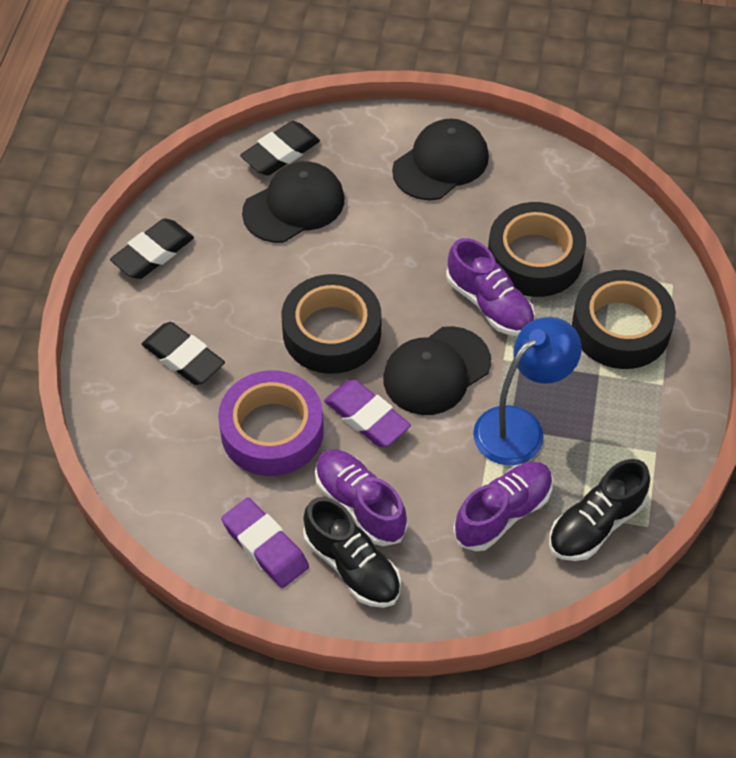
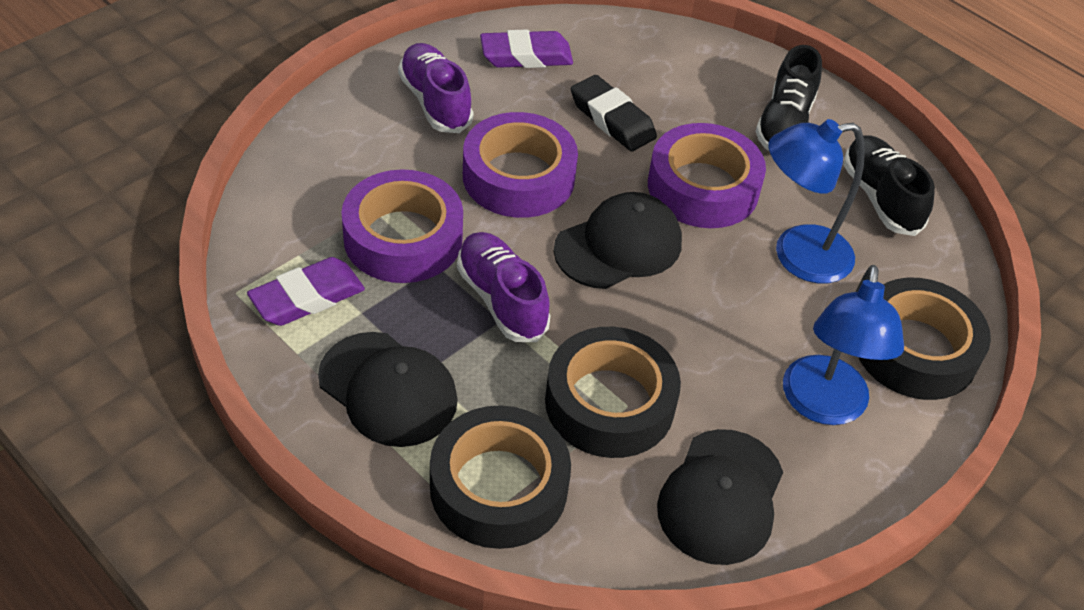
black eraser: [110,218,194,279] [142,322,225,385] [240,121,320,176] = 3 -> [571,75,657,152] = 1
blue lamp: [473,317,582,466] = 1 -> [768,119,865,283] [783,265,904,425] = 2
purple shoe: [315,449,407,546] [446,238,535,336] [453,462,553,552] = 3 -> [398,43,473,133] [457,232,551,342] = 2
purple tape: [218,370,324,476] = 1 -> [341,169,463,283] [463,112,578,218] [648,123,766,228] = 3

